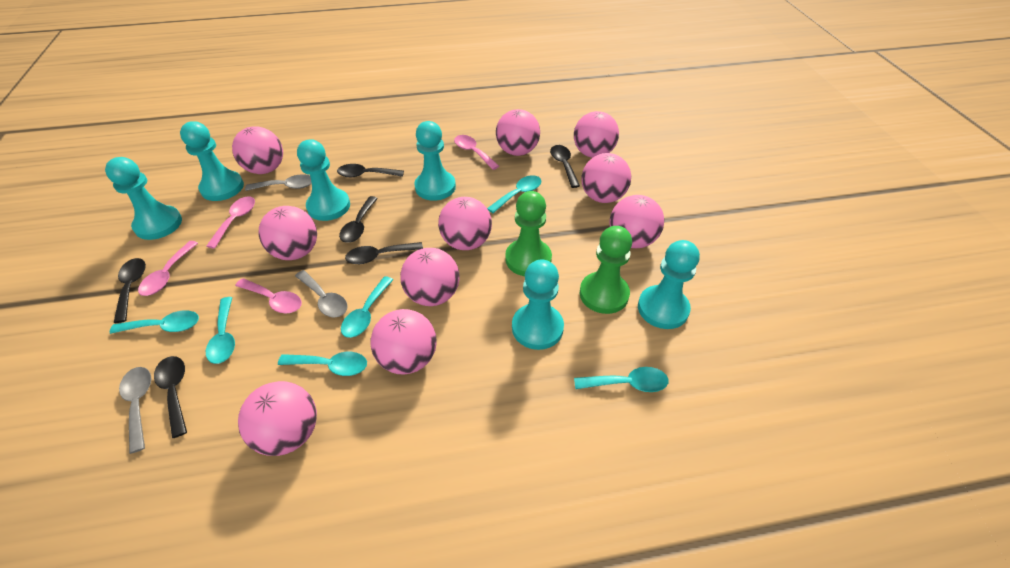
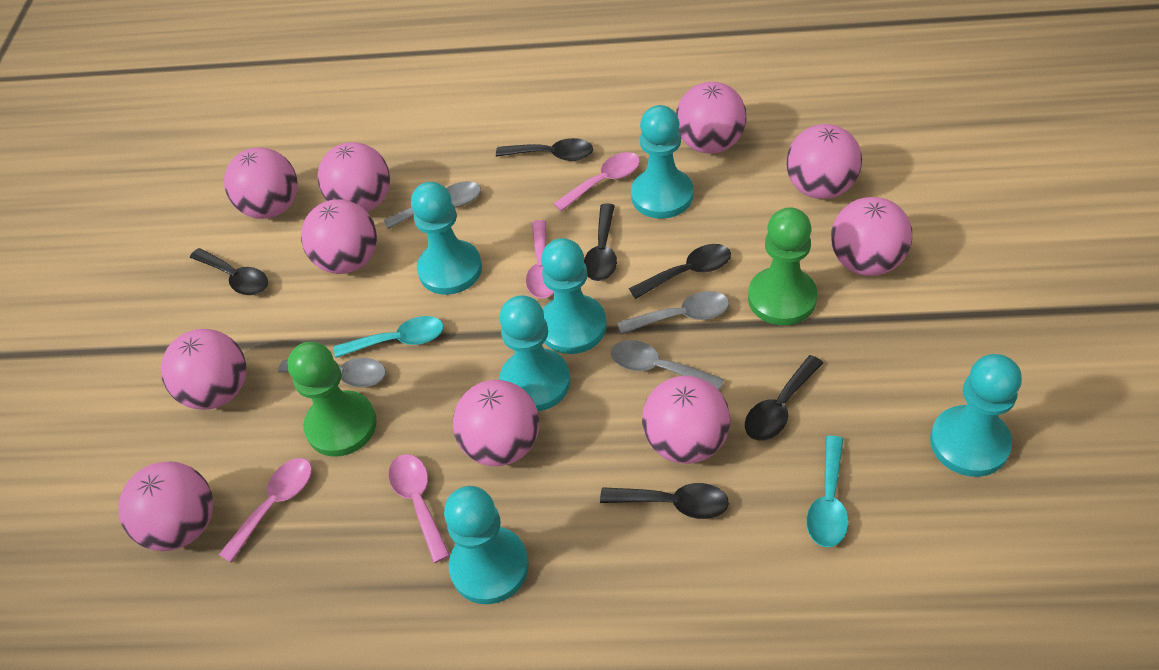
grey spoon: [119,367,151,454] [245,174,312,191] [295,270,347,317] = 3 -> [278,358,386,387] [384,181,481,229] [611,340,724,391] [617,291,729,334] = 4
turquoise spoon: [110,310,199,334] [206,297,235,364] [278,352,367,376] [341,276,393,338] [487,175,542,213] [574,367,669,392] = 6 -> [334,316,444,358] [806,435,849,547] = 2

